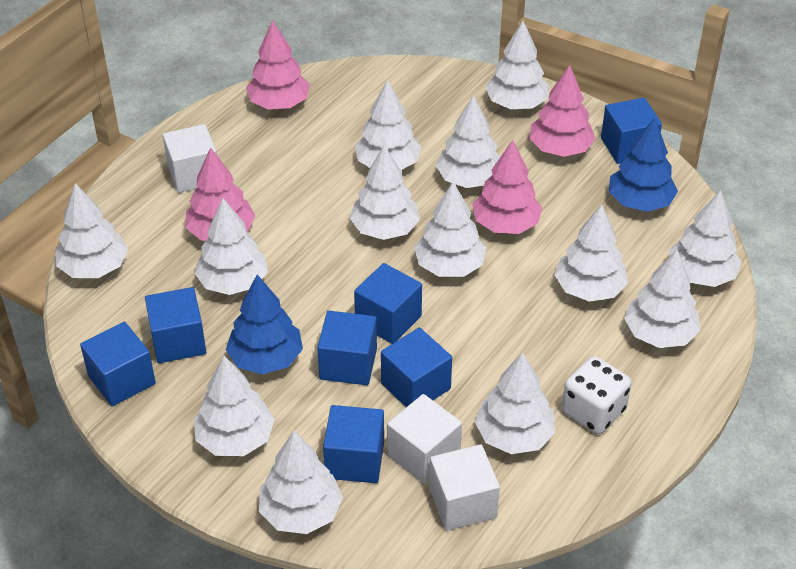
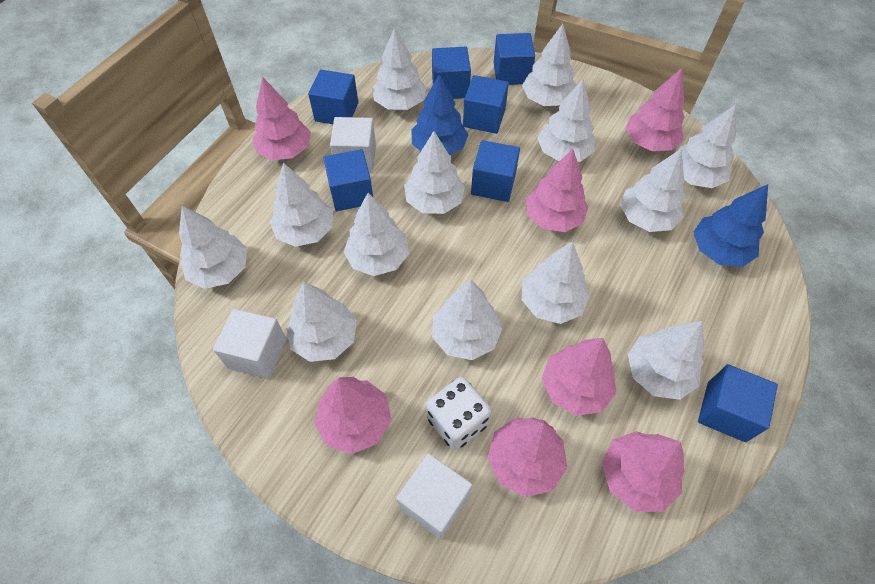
pink tree: [185,147,256,241] [246,20,310,109] [472,140,542,234] [529,65,596,157] = 4 -> [253,77,311,160] [314,377,391,454] [488,417,567,497] [526,149,588,232] [542,338,617,416] [602,431,685,512] [625,68,685,151] = 7

